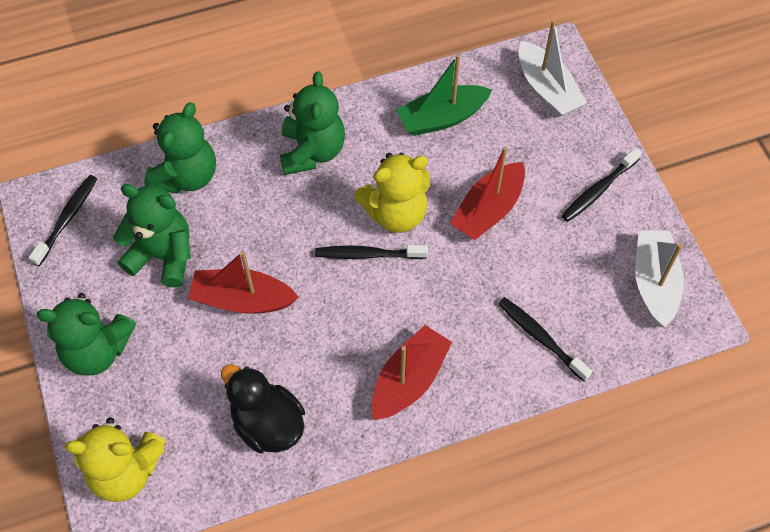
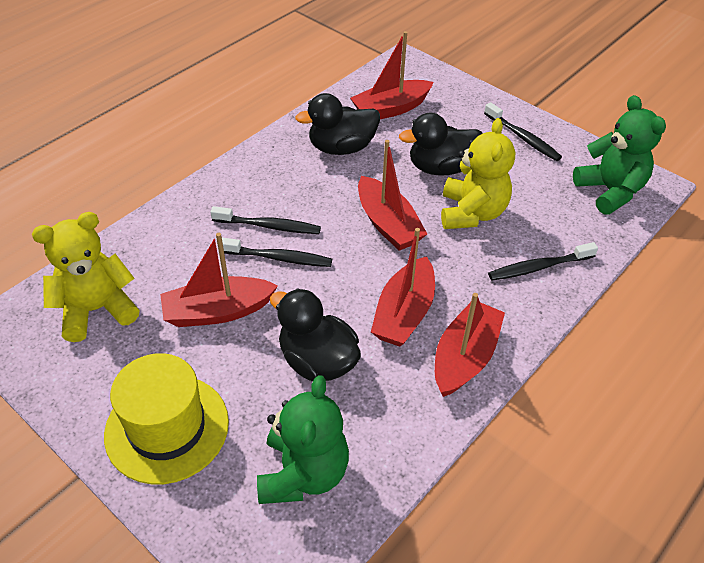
black duck: [221,364,305,453] = 1 -> [270,288,361,382] [295,93,380,155] [399,113,483,176] = 3
green boat: [396,54,492,136] = 1 -> none = 0
green teddy bear: [37,293,136,376] [113,184,191,287] [144,102,216,193] [280,71,345,175] = 4 -> [257,375,349,504] [573,95,666,215] = 2
red boat: [188,251,299,314] [372,325,452,420] [450,146,525,240] = 3 -> [160,233,278,327] [350,31,434,119] [358,140,427,251] [371,228,435,347] [435,293,505,397] = 5
white boat: [518,20,587,117] [635,230,684,327] = 2 -> none = 0
yellow hat: none = 0 -> [104,353,229,484] = 1

